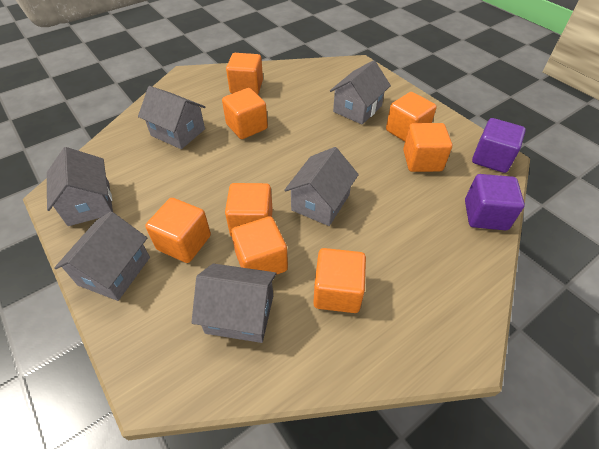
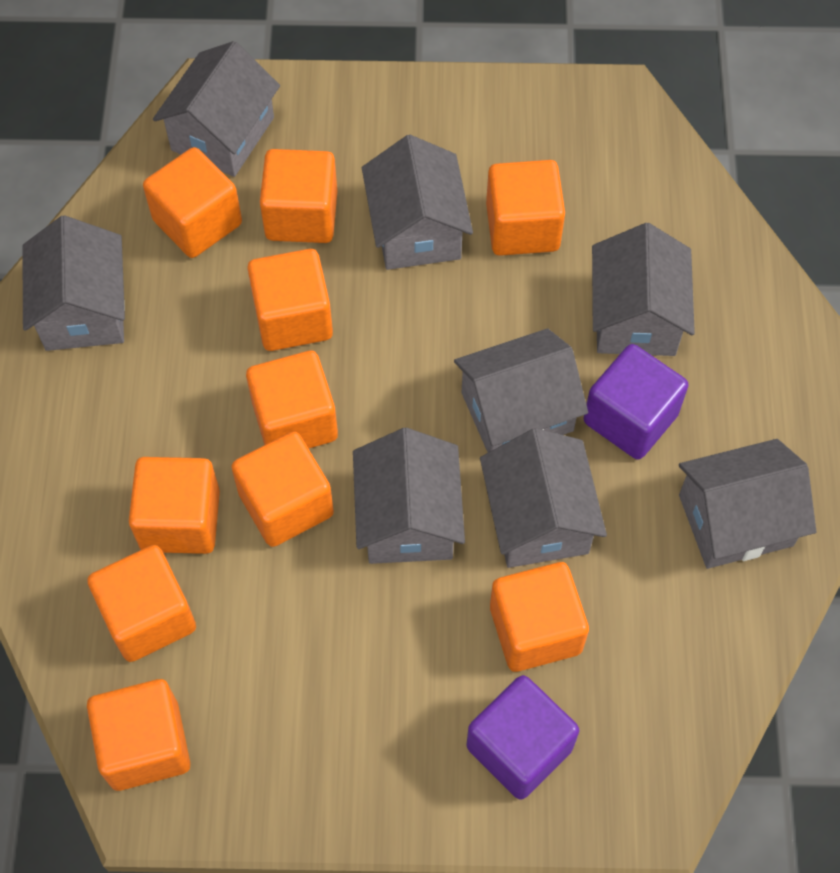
grey house: [47,147,113,226] [54,211,150,301] [138,86,205,149] [191,263,277,343] [284,147,359,226] [330,60,391,125] = 6 -> [22,215,125,351] [153,41,280,177] [353,428,465,564] [362,135,473,270] [454,329,588,452] [480,428,607,568] [592,223,695,356] [679,439,817,569] = 8
orange cube: [145,198,211,263] [222,88,268,139] [225,183,273,237] [226,53,263,95] [231,216,288,275] [313,248,366,313] [386,92,437,142] [403,123,452,172] = 8 -> [87,545,196,662] [87,679,190,791] [129,457,220,554] [143,147,242,258] [231,431,334,547] [246,350,338,448] [247,249,333,351] [260,149,337,243] [486,160,565,256] [490,562,589,672] = 10

